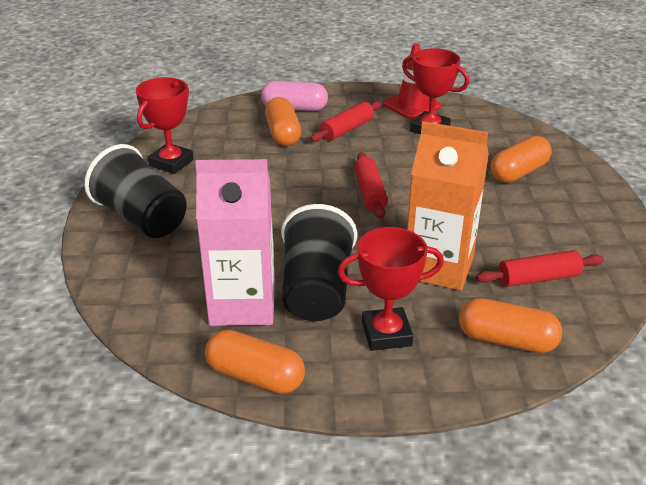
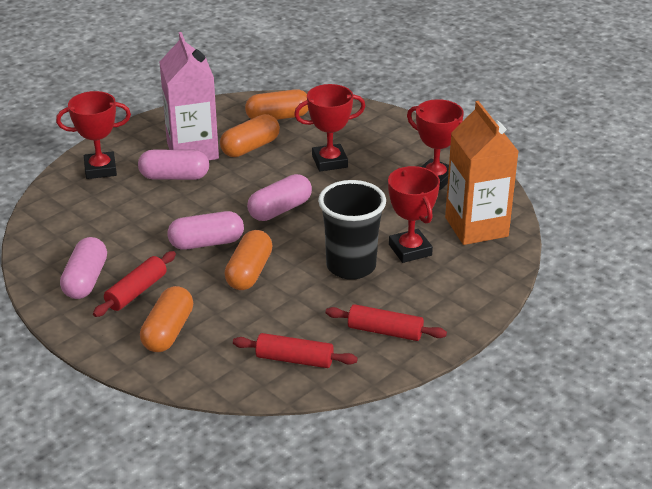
black cup: [84,144,187,238] [281,204,357,321] = 2 -> [318,180,386,280] = 1
pink capsule: [261,81,328,111] = 1 -> [60,237,107,299] [138,150,209,180] [168,211,244,250] [247,174,312,221] = 4
red traffic cone: [383,43,441,119] = 1 -> none = 0
red trophy: [136,77,194,174] [337,227,444,351] [402,48,469,134] = 3 -> [56,91,131,179] [294,84,366,171] [388,166,440,263] [407,99,464,190] = 4

